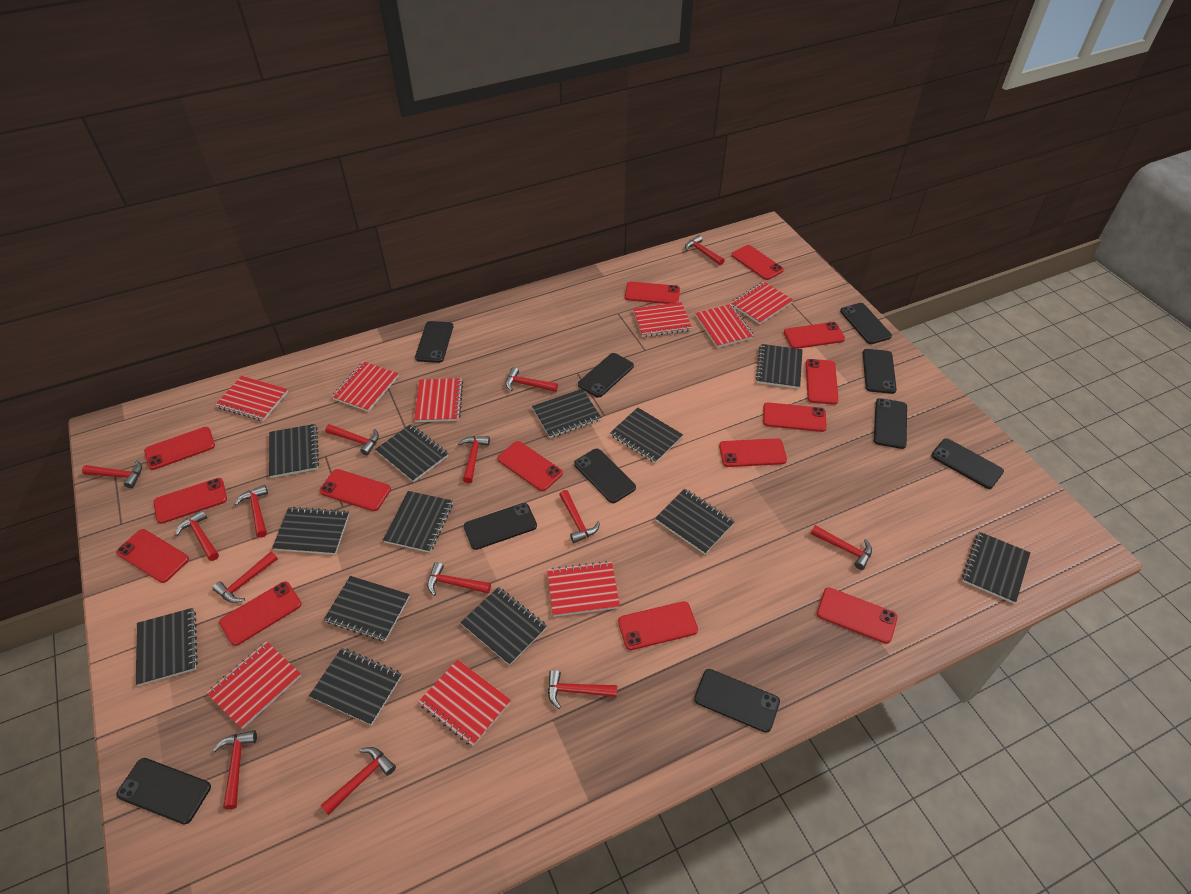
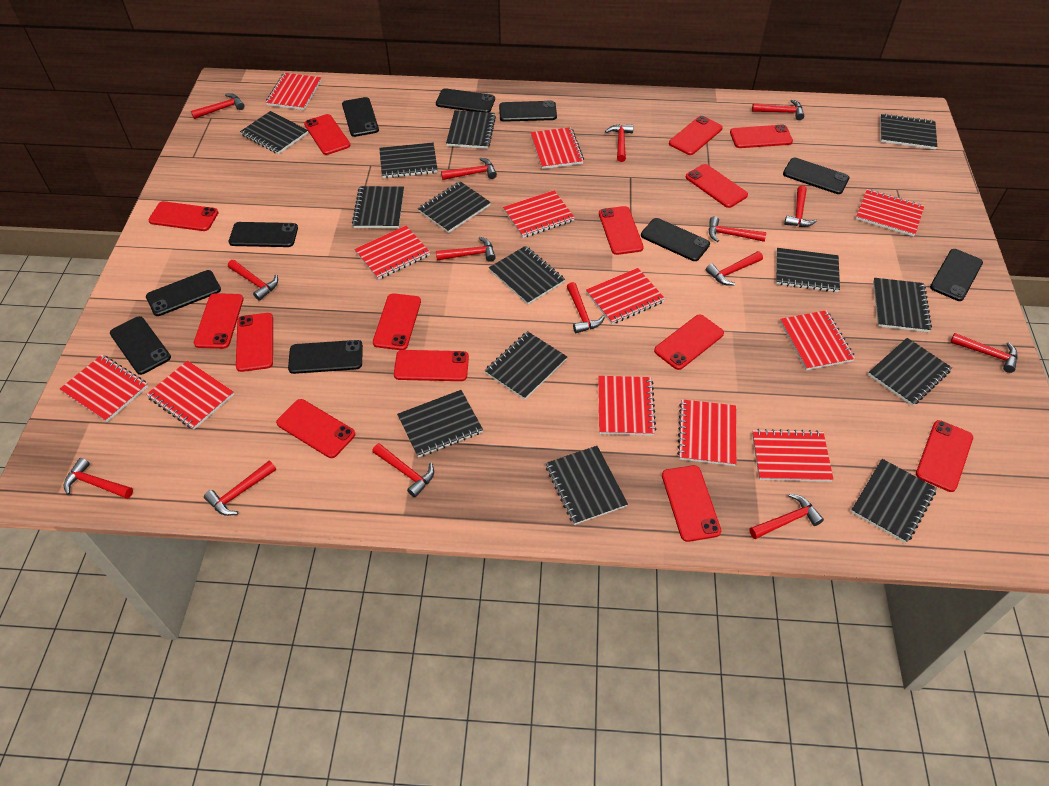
black notebook: [136,608,198,686] [269,424,319,478] [272,506,349,555] [309,648,402,725] [324,576,410,641] [375,424,448,482] [383,491,453,553] [460,587,547,665] [532,389,601,438] [610,408,683,463] [655,489,735,554] [756,344,803,389] [962,532,1030,604] = 13 -> [240,111,308,154] [352,186,404,228] [379,143,438,178] [397,390,483,457] [418,181,491,233] [446,110,496,149] [485,331,567,400] [489,246,565,304] [546,446,628,525] [776,248,840,292] [851,459,937,543] [868,338,952,406] [873,278,932,332] [880,114,937,149] = 14
red hammer: [82,460,142,488] [175,510,219,561] [213,552,278,603] [214,730,257,809] [235,485,268,538] [320,747,396,815] [325,424,379,455] [427,562,491,596] [458,436,490,483] [506,367,558,392] [548,670,617,709] [559,490,600,543] [685,235,725,265] [811,525,872,570] = 14 -> [64,458,133,499] [191,93,244,119] [204,461,276,516] [228,260,278,301] [372,443,434,497] [436,237,496,262] [441,158,497,180] [567,282,605,333] [605,124,634,162] [706,251,763,286] [709,216,766,242] [749,494,824,539] [752,100,804,120] [784,186,817,227] [950,333,1018,373] = 15
red notebook: [206,641,301,729] [215,376,288,421] [332,361,399,412] [414,378,463,422] [418,659,511,746] [547,561,620,617] [633,302,692,337] [695,304,754,348] [731,282,793,324] = 9 -> [60,355,148,422] [146,360,234,429] [266,73,321,110] [354,226,430,280] [503,191,575,238] [531,127,584,169] [586,268,665,324] [598,376,656,436] [677,399,737,466] [752,429,833,482] [780,310,855,370] [856,189,924,237] = 12

